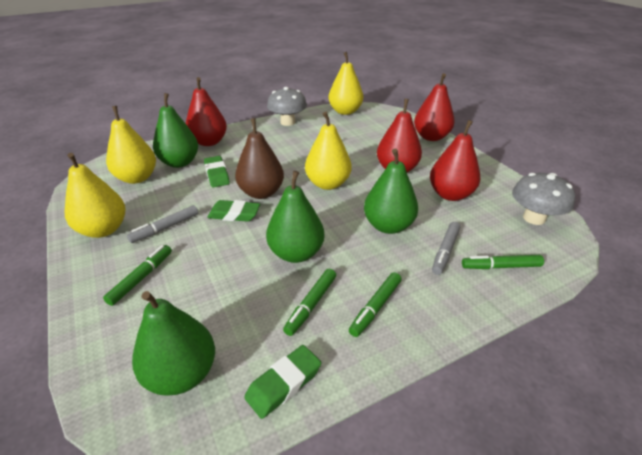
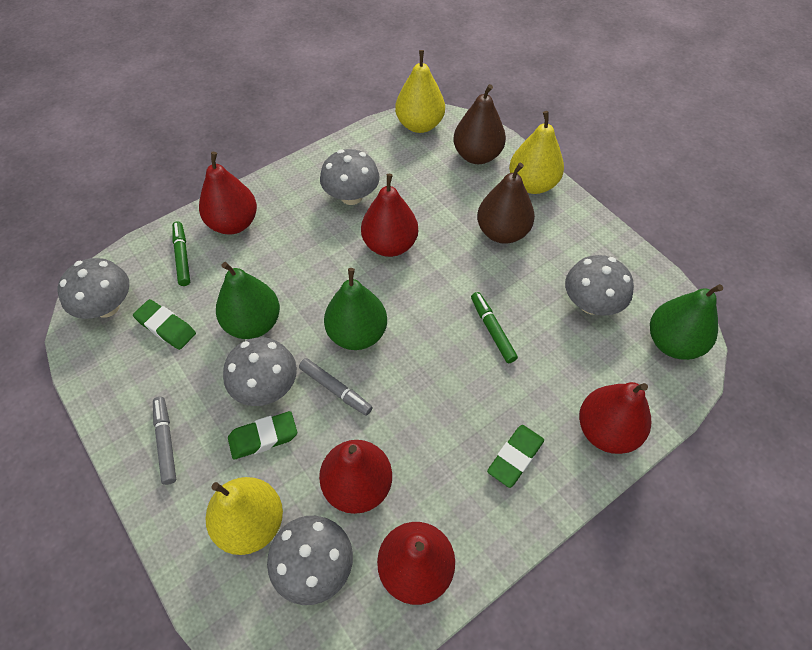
brown pear: [235,118,284,199] = 1 -> [453,84,506,164] [477,163,535,244] = 2
green marker: [103,245,172,306] [283,269,336,336] [349,272,402,337] [462,255,544,269] = 4 -> [172,221,190,286] [471,292,518,363] = 2
green pear: [132,291,215,396] [153,93,198,168] [266,171,324,263] [364,149,418,234] = 4 -> [216,262,280,339] [324,268,387,350] [650,284,723,360] = 3
grey mushroom: [267,87,307,126] [512,173,575,225] = 2 -> [58,258,129,319] [223,337,297,406] [267,516,353,605] [320,149,380,205] [565,255,634,316] = 5
red pear: [186,77,227,146] [377,99,422,172] [414,73,455,141] [430,120,480,201] = 4 -> [199,152,257,234] [319,440,392,514] [361,174,418,257] [377,522,455,605] [579,382,651,454] = 5
yellow pear: [65,153,125,238] [106,106,156,184] [305,112,351,190] [328,52,363,115] = 4 -> [206,477,283,555] [395,50,445,133] [509,111,564,194] = 3

